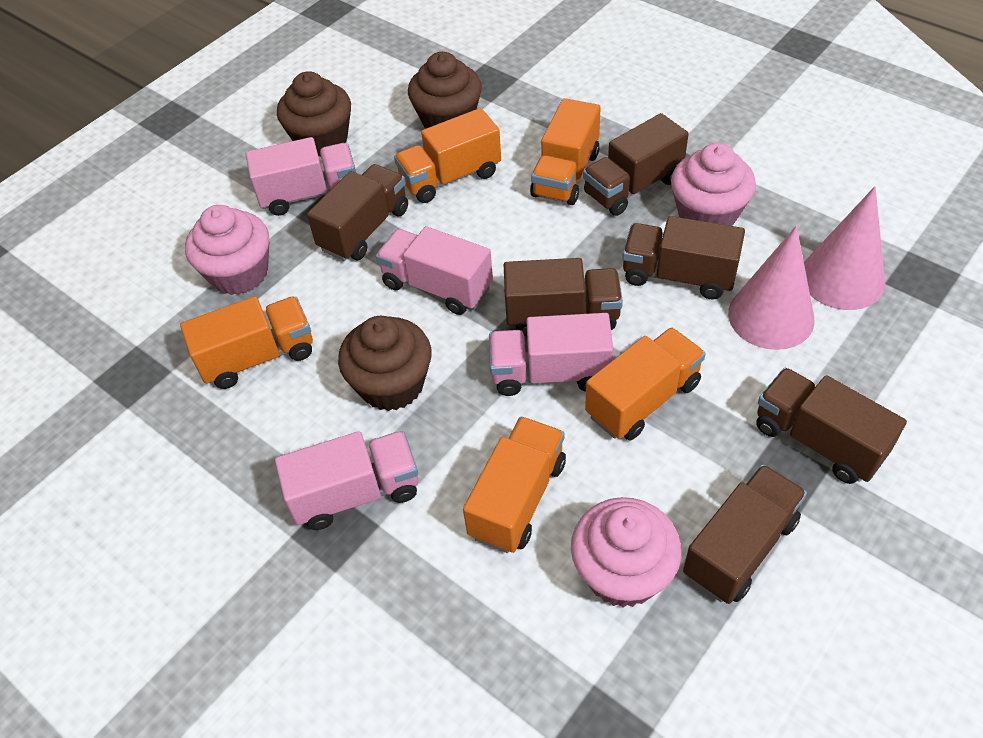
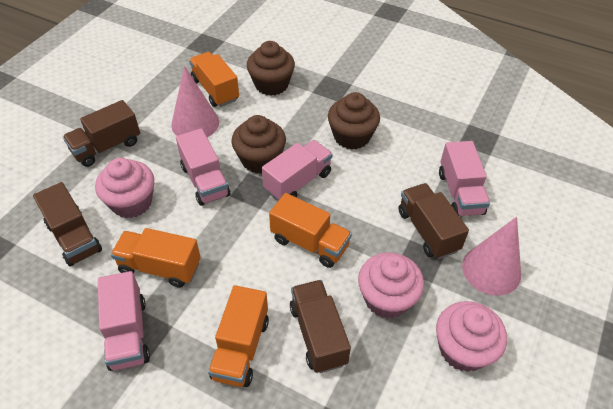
brown truck: [307,164,408,261] [504,258,623,336] [583,113,688,216] [622,216,745,299] [683,464,807,604] [756,368,907,484] = 6 -> [33,182,102,267] [63,100,140,167] [290,280,351,373] [398,183,469,259] = 4
orange truck: [180,296,313,389] [394,108,501,203] [463,417,566,553] [530,98,601,205] [585,327,706,441] = 5 -> [111,228,201,288] [189,52,239,107] [208,285,269,387] [269,193,352,268] = 4

